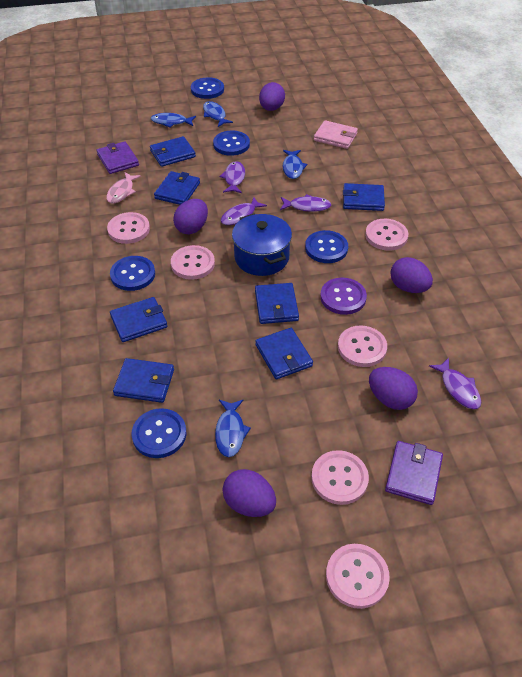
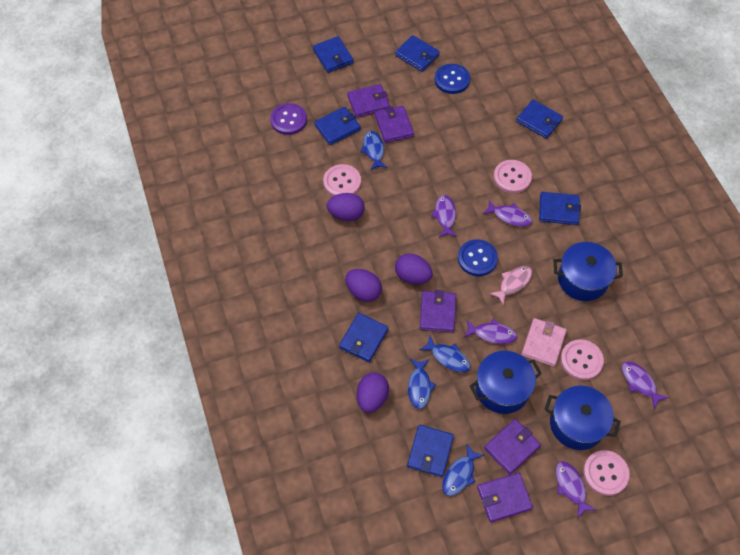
blue button: [110,256,155,291] [132,408,186,458] [191,77,224,99] [213,131,250,156] [305,230,348,263] = 5 -> [435,64,470,94] [458,239,498,276] = 2
blue pot: [232,214,292,276] = 1 -> [470,351,542,414] [544,385,621,450] [554,242,623,301] = 3
pink button: [107,212,150,244] [171,245,215,280] [311,450,369,505] [326,544,390,609] [338,325,387,367] [365,219,408,251] = 6 -> [323,164,361,196] [494,160,532,193] [560,339,604,380] [583,450,630,496] = 4
purple egg: [173,199,208,234] [223,469,276,517] [259,82,285,111] [369,367,418,410] [390,257,433,293] = 5 -> [327,193,365,221] [345,269,382,302] [357,372,389,413] [395,253,433,284] = 4
purple fish: [220,161,245,193] [221,197,267,225] [280,194,332,212] [429,358,481,409] = 4 -> [431,195,457,237] [464,319,517,344] [483,200,532,227] [556,461,596,518] [622,361,669,409] = 5
purple wallet: [96,141,139,174] [385,441,443,505] = 2 -> [347,84,390,118] [375,106,414,143] [420,290,456,332] [477,473,533,522] [484,419,541,475] = 5

